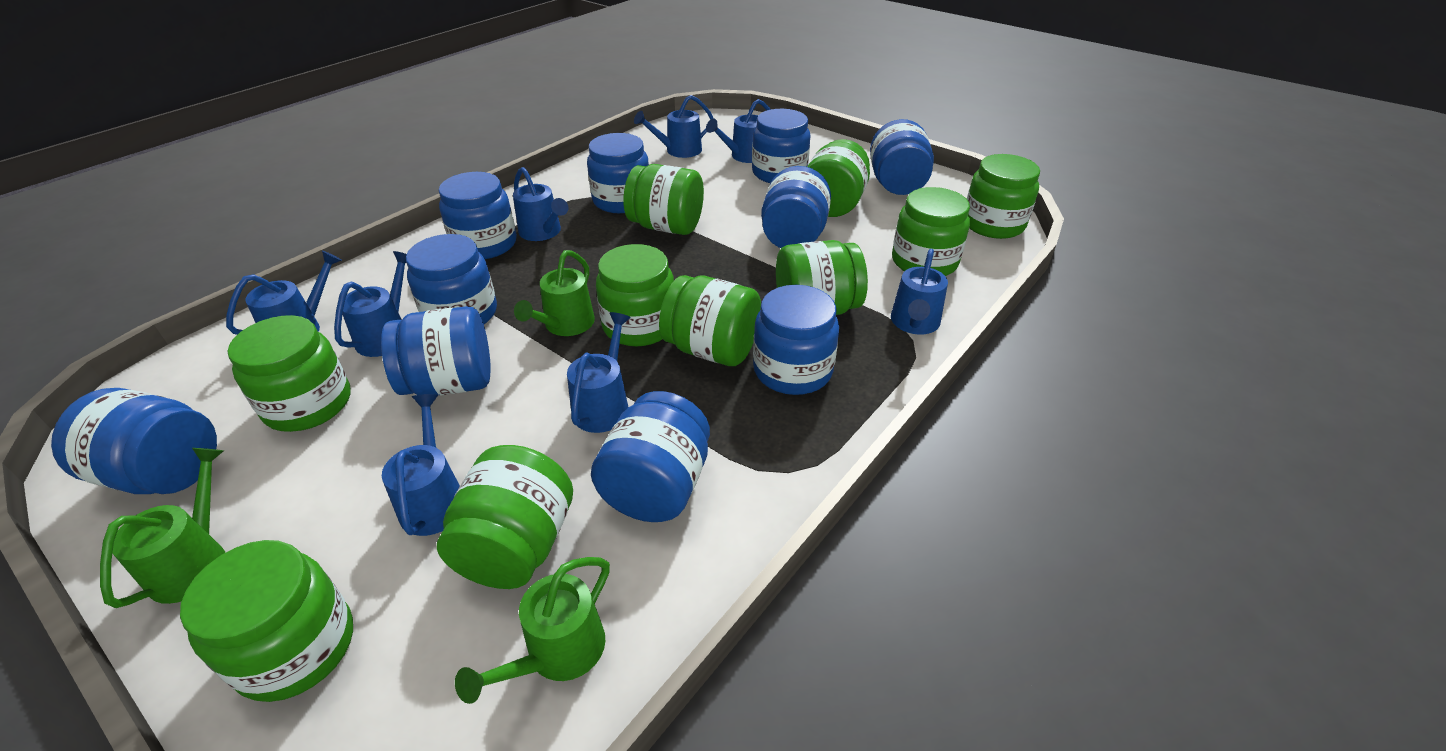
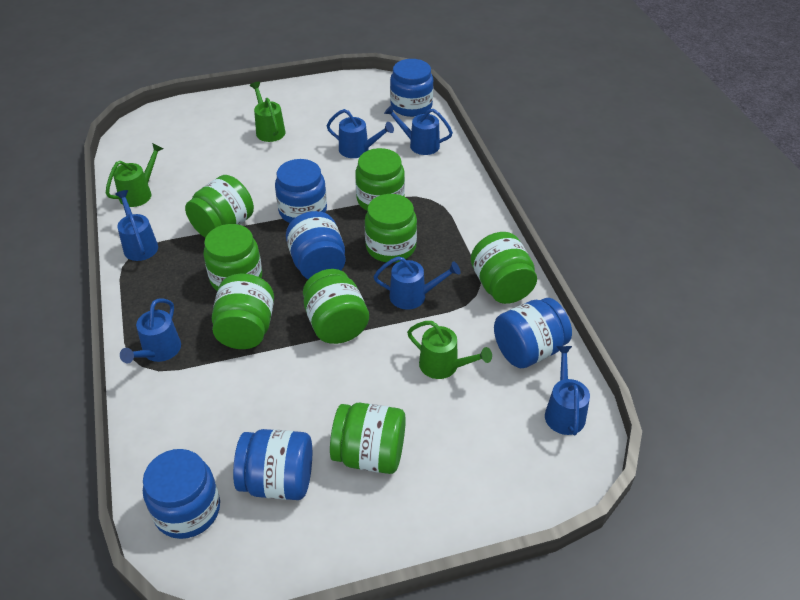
blue jar: [51,388,217,494] [381,306,491,395] [406,234,497,324] [438,172,517,259] [587,133,649,213] [591,391,710,522] [752,109,810,183] [753,285,839,395] [761,166,831,248] [870,119,934,195] = 10 -> [143,449,220,539] [233,429,312,500] [275,159,327,223] [286,211,345,279] [390,59,433,117] [494,298,572,368] = 6
blue watering can: [226,251,342,335] [334,251,407,357] [382,394,460,536] [513,167,569,241] [567,312,631,433] [634,95,714,158] [706,99,771,163] [891,249,948,335] = 8 -> [115,190,158,261] [120,299,181,363] [326,109,394,158] [374,256,460,310] [384,105,453,155] [545,346,590,435] = 6
green jar: [180,540,353,702] [228,315,351,432] [437,445,573,589] [596,244,674,346] [623,164,704,235] [659,275,761,366] [776,240,868,315] [807,139,870,217] [892,187,970,276] [967,154,1040,239] = 10 -> [185,175,254,238] [203,224,262,291] [212,274,274,349] [303,269,369,344] [330,403,406,474] [355,148,405,211] [365,194,417,263] [471,232,537,304] = 8

